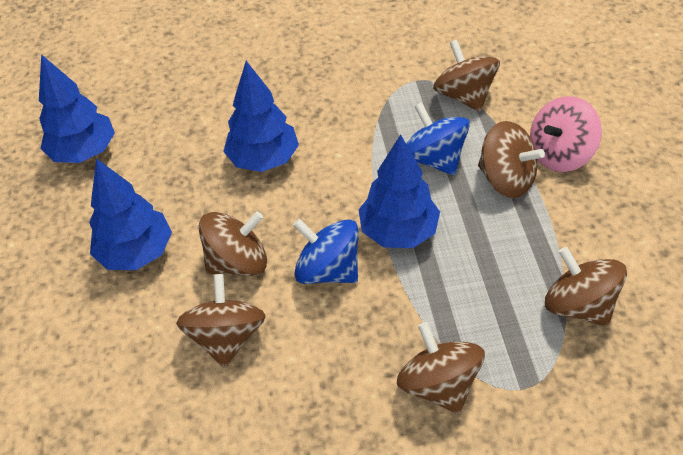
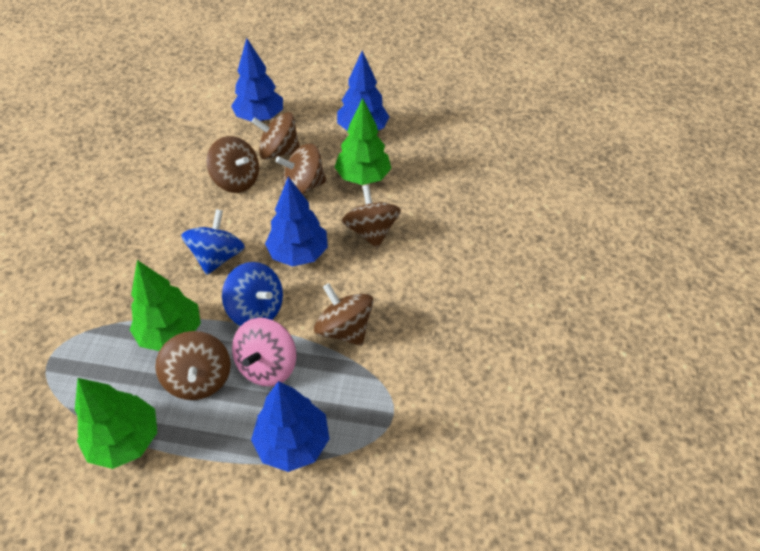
green tree: none = 0 -> [75,378,157,469] [130,260,201,351] [334,98,391,185] = 3

